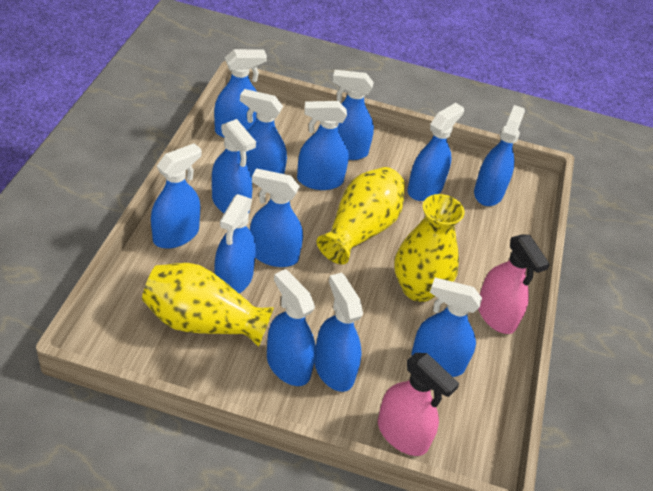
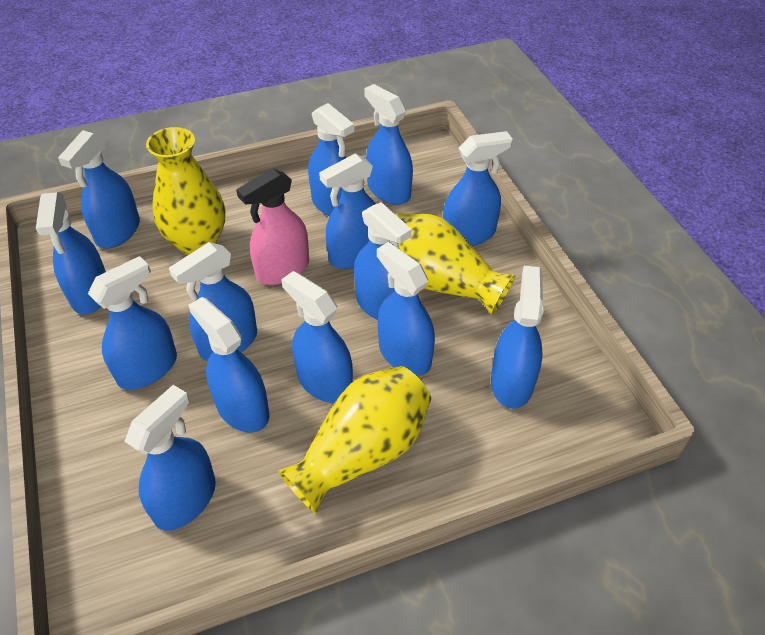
blue spray bottle: [151,143,202,249] [212,119,256,213] [214,49,267,138] [214,194,256,293] [240,89,287,178] [250,168,303,267] [267,269,316,386] [297,101,349,190] [314,273,363,392] [332,70,374,160] [407,103,464,201] [412,278,482,377] [474,105,525,206] = 13 -> [36,192,106,314] [58,130,140,248] [88,256,177,390] [124,385,216,531] [169,242,257,361] [188,297,269,432] [281,271,353,403] [308,103,354,216] [319,154,376,269] [354,202,412,320] [364,84,413,205] [377,242,435,376] [443,131,513,246] [491,266,544,409] = 14
pink spray bottle: [378,353,460,456] [478,235,550,334] = 2 -> [236,168,309,285] = 1

